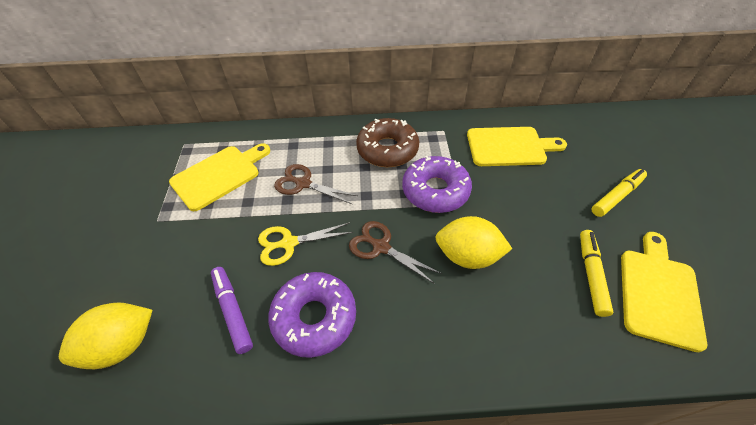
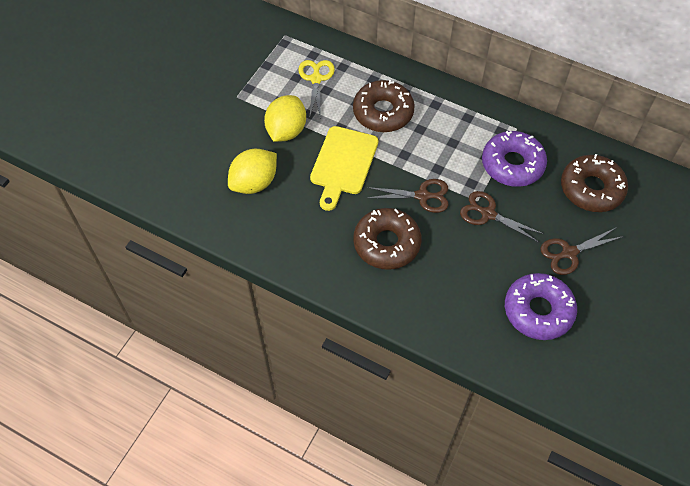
brown donut: [356,118,419,167] = 1 -> [353,80,415,132] [353,208,421,270] [561,154,628,212] = 3
brown scissors: [274,164,357,204] [349,221,442,284] = 2 -> [367,179,449,213] [460,191,544,242] [540,227,624,275] = 3
purple marker: [211,267,253,354] = 1 -> none = 0
yellow cutting board: [169,143,270,211] [467,127,567,166] [621,232,707,352] = 3 -> [310,126,379,211] = 1
yellow marker: [580,230,613,317] [592,169,647,217] = 2 -> none = 0

